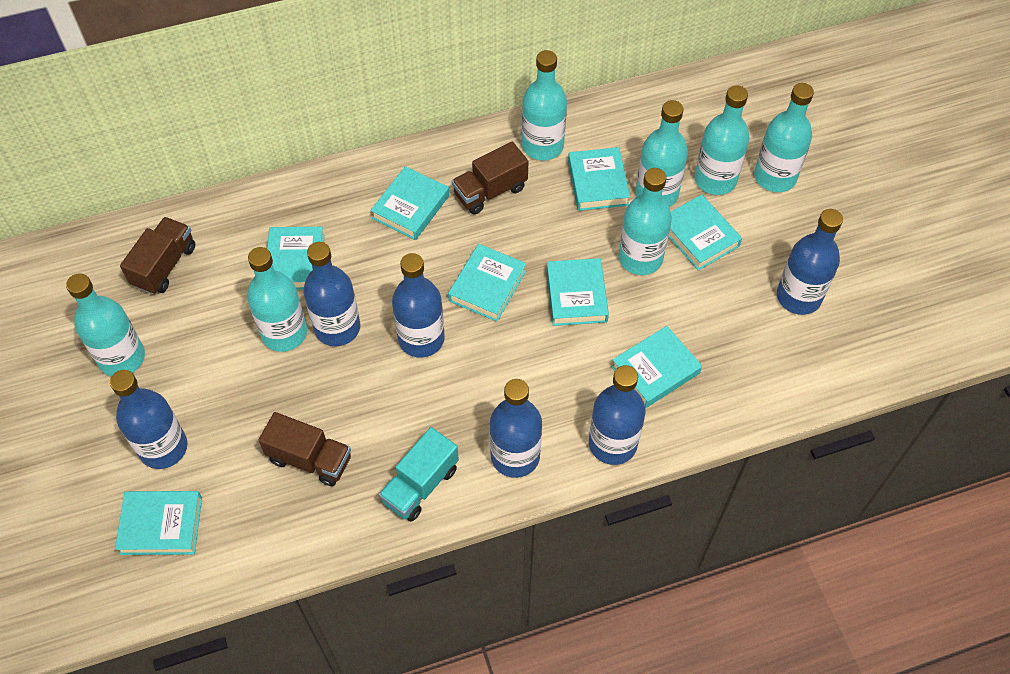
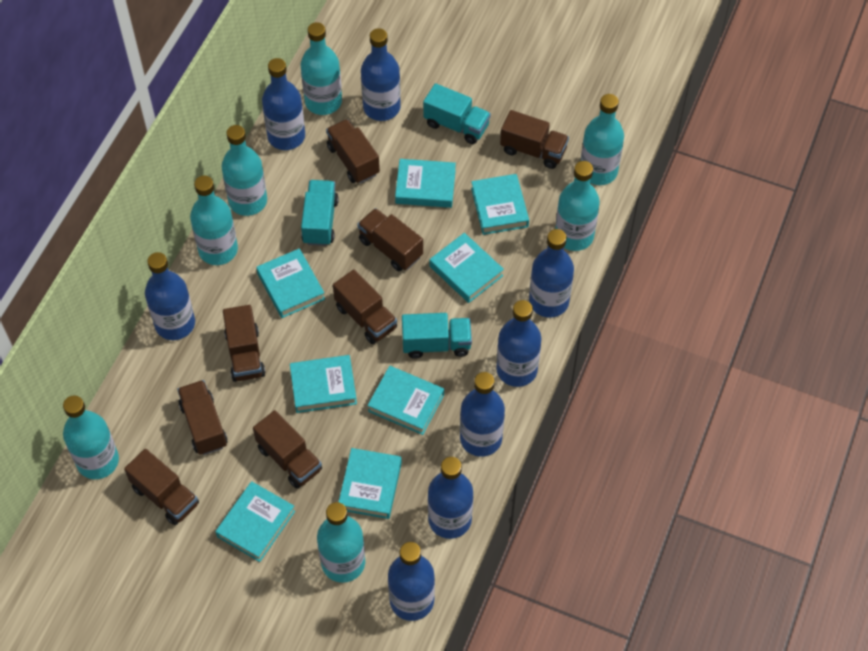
blue bottle: [110,370,188,469] [303,242,360,346] [392,253,445,357] [490,379,542,478] [589,365,646,465] [777,209,843,315] = 6 -> [145,252,195,340] [262,58,305,150] [361,28,401,121] [388,542,435,621] [428,457,473,539] [460,372,505,457] [496,300,541,387] [529,229,574,318] = 8
brown truck: [120,217,195,295] [258,412,351,486] [452,142,528,215] = 3 -> [124,449,199,525] [177,380,227,455] [223,305,266,382] [253,410,322,488] [326,119,380,184] [333,269,397,344] [357,208,423,271] [500,110,569,169] = 8
turquoise truck: [379,427,459,522] = 1 -> [301,180,339,246] [402,313,472,359] [423,83,491,144] = 3

